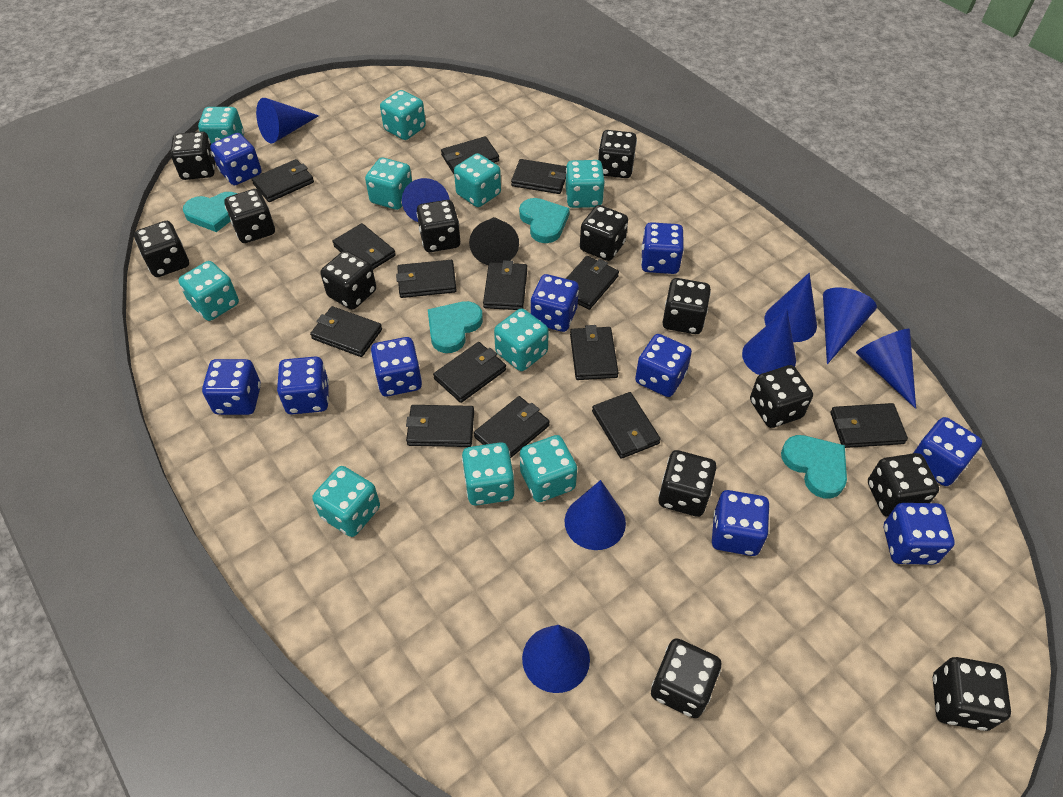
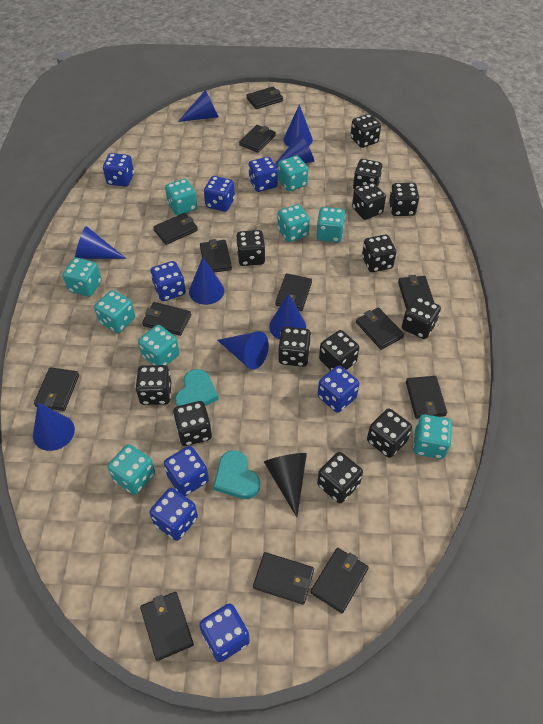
black wallet: [252,159,314,202] [310,306,382,357] [333,223,396,269] [396,260,457,298] [406,405,474,447] [433,342,506,403] [441,136,499,174] [474,396,550,458] [483,260,527,310] [511,159,566,194] [566,256,619,310] [570,325,619,380] [592,392,661,459] [830,403,908,448] = 14 -> [34,367,79,411] [140,592,194,661] [142,302,191,336] [153,213,198,245] [200,239,232,273] [239,125,276,153] [246,87,283,109] [253,552,314,605] [275,273,312,311] [310,548,369,613] [356,307,404,350] [398,275,434,310] [406,376,447,419] = 13
blue dice: [202,359,261,415] [210,133,262,185] [277,356,329,415] [371,337,422,397] [531,274,579,332] [635,334,692,397] [641,222,684,274] [712,490,770,556] [884,503,954,565] [913,417,982,486] = 10 -> [103,153,134,187] [149,488,198,541] [150,261,186,301] [164,446,209,496] [199,603,250,662] [204,176,235,212] [249,157,278,192] [318,366,359,413] = 8
turquoise dice: [178,261,239,321] [198,107,244,144] [312,466,380,537] [365,158,412,210] [380,90,426,140] [454,153,501,207] [462,442,515,506] [494,308,549,371] [520,435,577,502] [566,160,605,208] = 10 -> [63,257,102,297] [94,290,135,333] [107,444,155,495] [138,325,179,366] [165,179,197,216] [277,204,310,242] [278,156,308,191] [316,207,345,242] [413,414,452,459] = 9
turquoise heart: [183,192,237,232] [428,301,483,353] [519,198,570,243] [781,435,847,498] = 4 -> [175,369,219,406] [213,450,260,499] = 2

